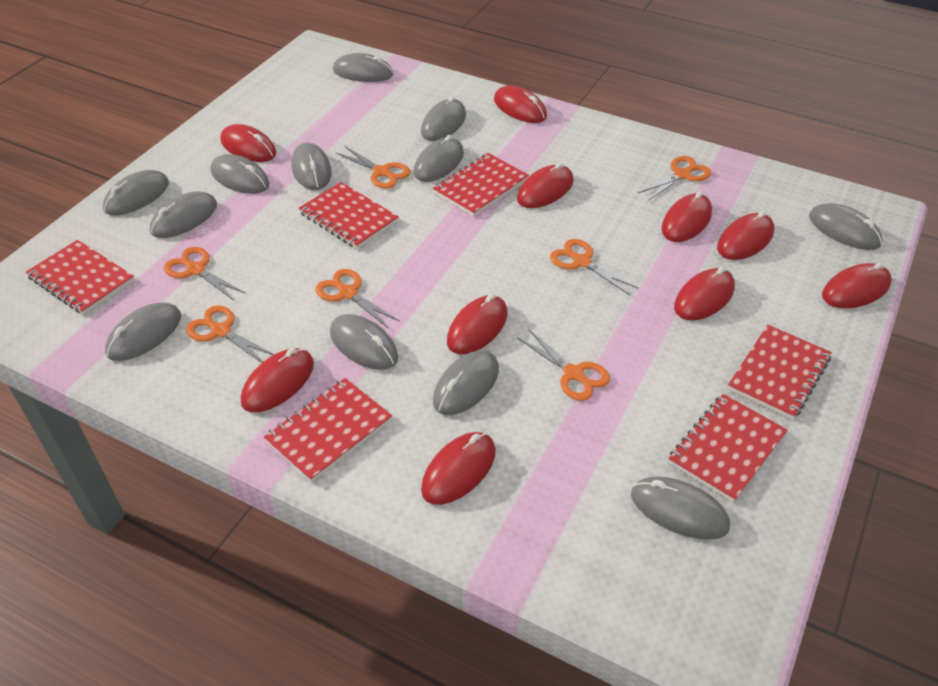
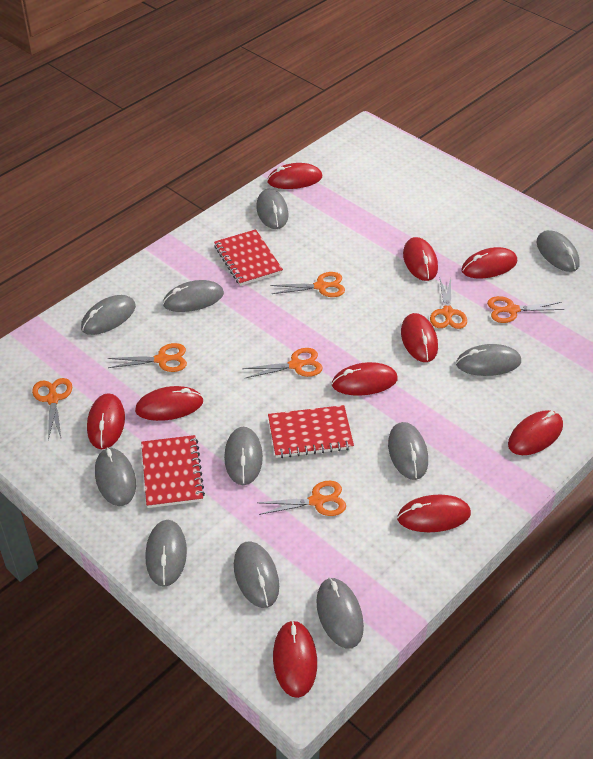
grey mouse: [103,170,169,215] [105,303,181,361] [150,191,217,238] [211,154,269,194] [291,142,332,190] [330,314,398,370] [333,53,393,82] [414,135,464,182] [421,96,466,141] [433,350,499,415] [631,476,730,539] [809,203,882,250] = 12 -> [81,295,136,335] [95,448,136,506] [146,520,187,587] [163,280,224,312] [224,427,263,485] [234,541,279,608] [256,189,289,229] [316,577,364,649] [388,422,428,480] [456,344,521,376] [537,230,580,272] = 11
red notebook: [26,240,134,315] [264,378,392,482] [298,182,399,249] [433,153,529,217] [668,394,787,502] [728,325,832,420] = 6 -> [141,435,205,508] [214,229,283,286] [268,405,354,458] = 3

